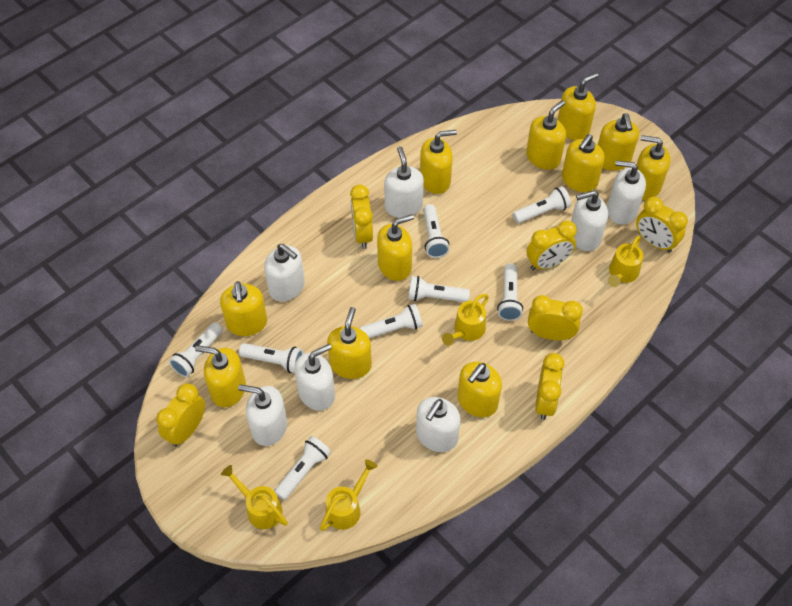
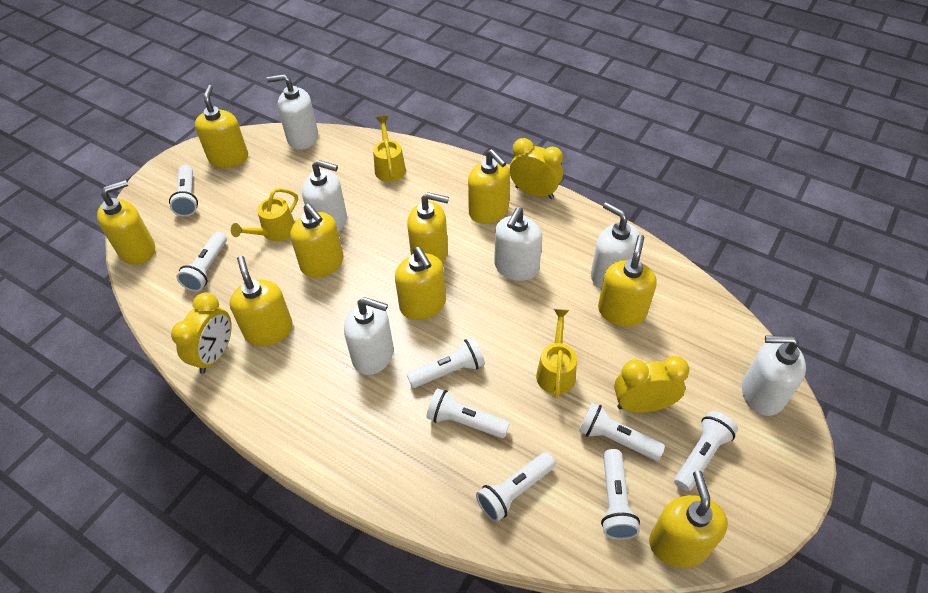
white soap dispenser: [238,384,287,446] [264,244,305,302] [294,344,335,411] [384,146,424,218] [416,397,461,452] [571,190,608,251] [607,160,646,225] = 7 -> [267,74,318,150] [302,160,347,232] [344,297,394,375] [494,207,542,281] [591,202,640,289] [742,335,806,416] = 6
yellow clock: [156,383,205,447] [350,184,373,249] [527,220,577,270] [528,295,583,340] [535,353,565,420] [636,197,688,253] = 6 -> [171,292,232,374] [510,138,563,199] [614,356,689,413] = 3
yellow soap dispenser: [195,345,246,407] [220,281,267,336] [327,307,372,379] [377,214,414,281] [420,130,457,194] [457,362,502,417] [526,100,566,170] [557,72,599,140] [562,134,605,192] [598,113,639,171] [636,135,671,200] = 11 -> [97,180,155,265] [195,85,248,168] [230,256,293,346] [290,204,344,278] [395,247,446,320] [407,192,449,264] [468,149,510,224] [598,235,656,326] [649,471,728,568] = 9
yellow watering can: [221,465,288,529] [320,459,377,531] [442,294,489,346] [608,236,643,287] = 4 -> [231,188,298,241] [373,116,406,182] [536,309,577,398] = 3

